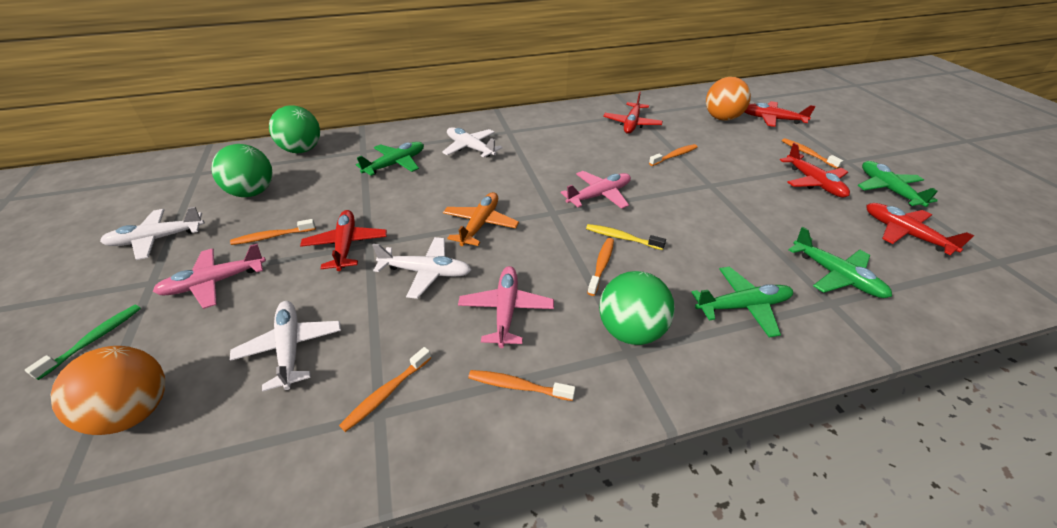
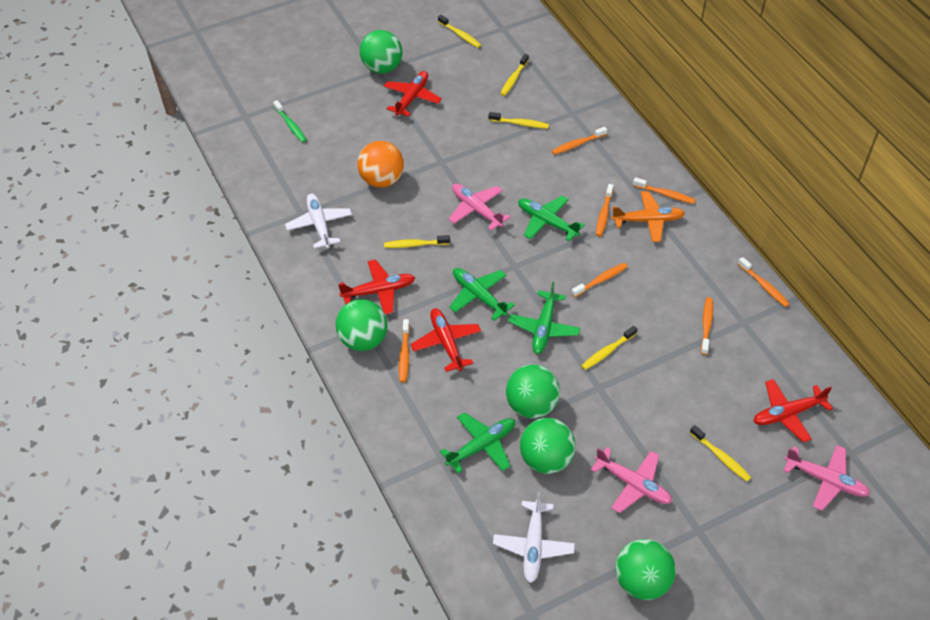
green ball: [211,144,273,197] [269,105,320,153] [599,271,675,345] = 3 -> [336,299,388,351] [360,30,402,74] [506,365,560,418] [520,418,576,474] [615,539,676,600] = 5
orange ball: [50,346,165,435] [706,77,751,121] = 2 -> [357,141,404,188] = 1
orange toothbrush: [230,219,316,245] [339,347,431,432] [468,370,575,401] [587,238,614,296] [649,144,698,166] [782,138,843,169] = 6 -> [399,319,410,382] [552,127,607,155] [571,263,628,297] [596,184,614,237] [633,177,696,204] [701,297,713,355] [738,257,790,307] = 7
red plane: [300,210,387,271] [603,92,663,134] [745,101,816,127] [780,143,850,197] [866,203,974,255] = 5 -> [338,260,415,314] [384,71,442,117] [410,308,481,372] [753,379,833,443] = 4
white plane: [100,207,205,260] [230,301,341,391] [372,237,471,299] [442,127,503,158] = 4 -> [285,193,352,249] [493,492,575,583] = 2
yellow toothbrush: [586,224,666,250] = 1 -> [384,235,450,248] [438,15,481,48] [488,112,549,129] [500,54,529,96] [581,326,637,370] [690,425,751,481] = 6

